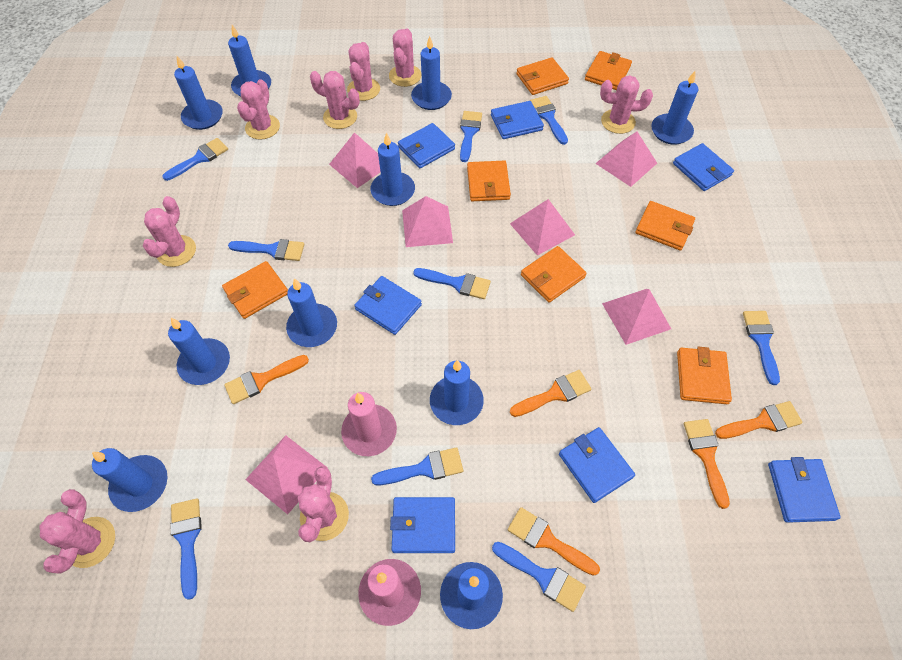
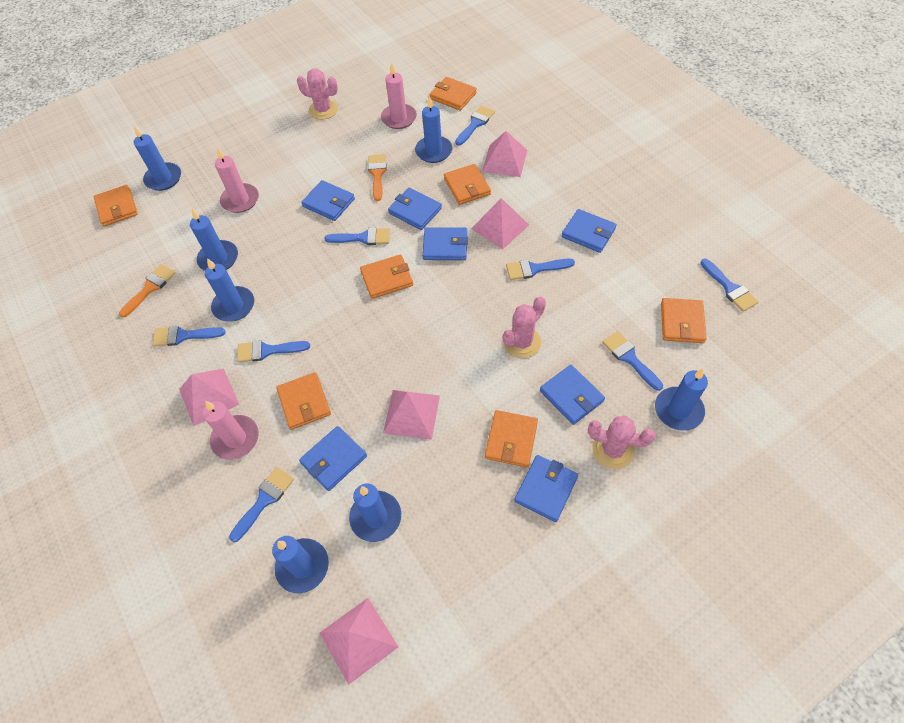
blue brush: [162,138,228,181] [170,498,202,600] [228,239,304,261] [371,447,463,485] [413,268,491,299] [460,111,482,162] [492,542,586,612] [530,96,568,145] [743,311,780,385] = 9 -> [152,325,226,346] [229,467,294,542] [237,340,310,362] [324,228,390,245] [455,106,495,146] [506,259,575,280] [602,331,663,391] [700,259,759,312] = 8
blue candle: [92,448,168,512] [168,318,230,385] [174,56,223,130] [228,25,271,97] [286,278,337,347] [371,133,415,206] [411,36,452,110] [430,360,484,425] [440,562,503,629] [651,71,698,145] = 10 -> [134,126,181,191] [190,209,238,271] [205,258,254,322] [272,536,329,593] [349,484,401,542] [415,96,452,163] [655,369,708,431] = 7
orange brush: [224,355,309,404] [508,507,600,576] [510,370,591,417] [683,419,730,509] [715,401,803,439] = 5 -> [119,264,176,318] [368,154,387,201] = 2
pink cactus: [40,489,115,574] [143,196,196,267] [237,79,280,140] [298,466,349,542] [310,71,360,129] [347,42,380,101] [389,28,421,87] [600,75,653,134] = 8 -> [297,68,338,120] [503,296,546,358] [588,415,656,469] = 3
pink candle: [341,392,397,456] [358,559,421,626] = 2 -> [203,401,259,460] [215,148,259,213] [381,63,417,129] = 3
pink pyramid: [245,435,328,514] [329,132,380,188] [402,196,453,247] [510,199,575,256] [595,131,657,187] [602,289,671,345] = 6 -> [179,368,239,426] [319,598,398,685] [383,390,440,440] [471,198,529,249] [482,131,527,177] = 5

